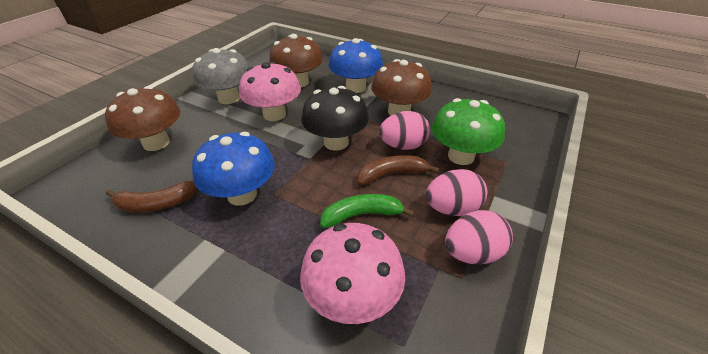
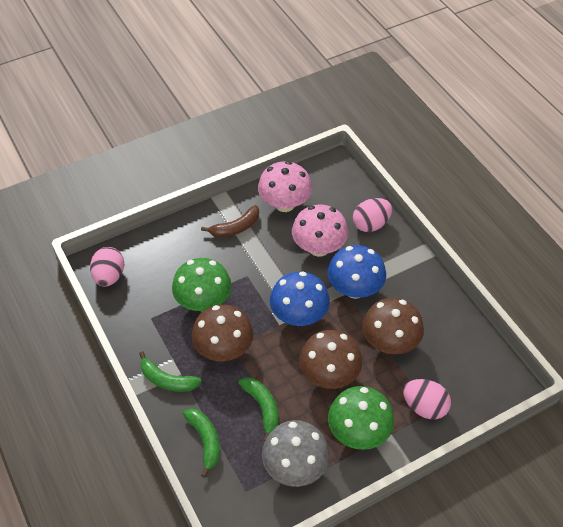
black mushroom: [301,86,369,151] = 1 -> none = 0
brown banana: [106,181,198,212] [358,155,439,185] = 2 -> [201,205,259,238] = 1
green banana: [320,194,414,228] = 1 -> [139,351,202,392] [183,408,220,478] [239,377,278,442] = 3
green mushroom: [432,98,505,165] = 1 -> [172,258,232,312] [328,386,394,450] = 2

